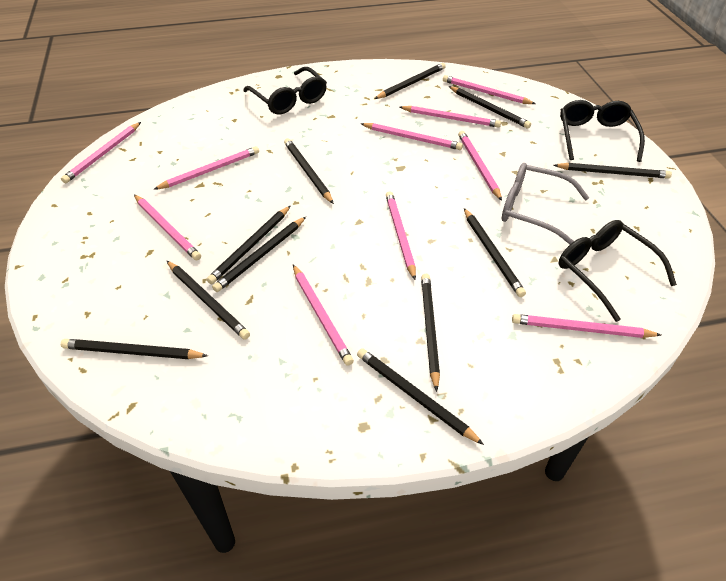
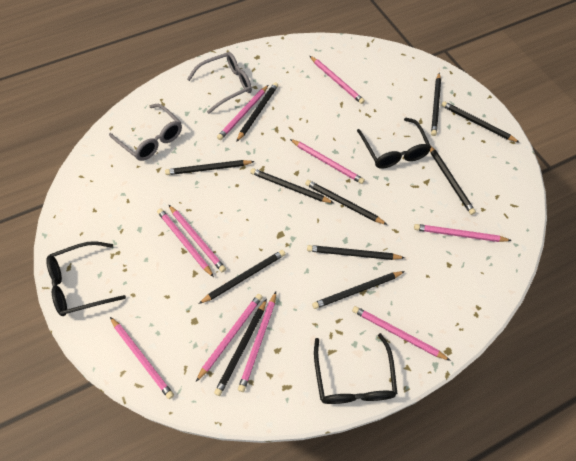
grey glasses: [502,163,589,244] = 1 -> [109,104,182,161] [187,52,252,114] = 2

